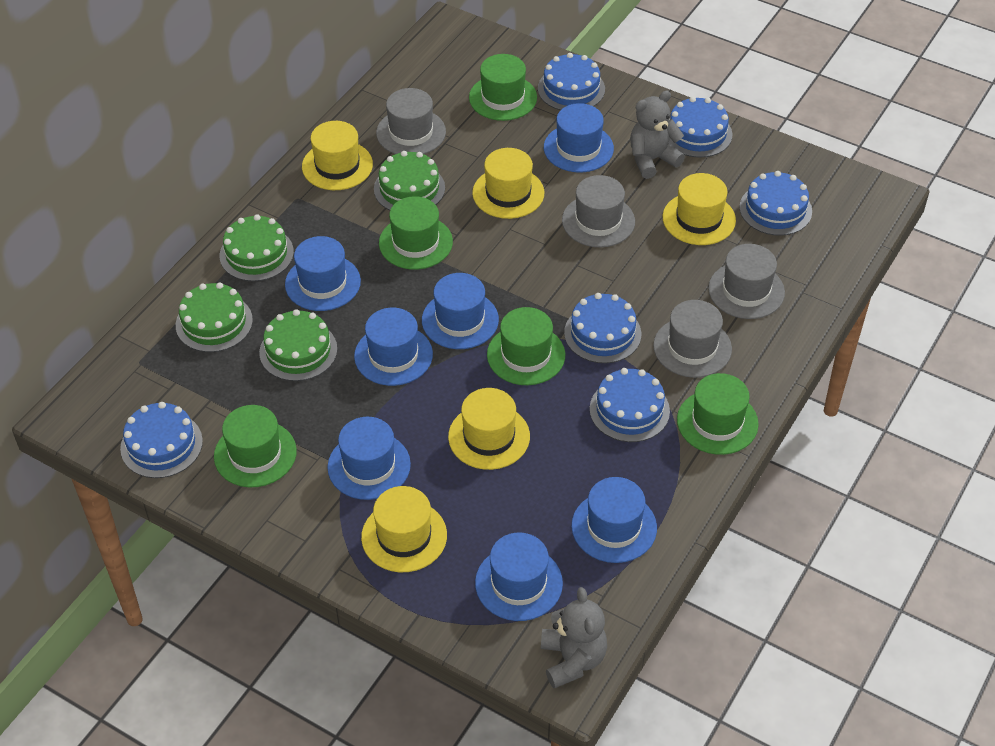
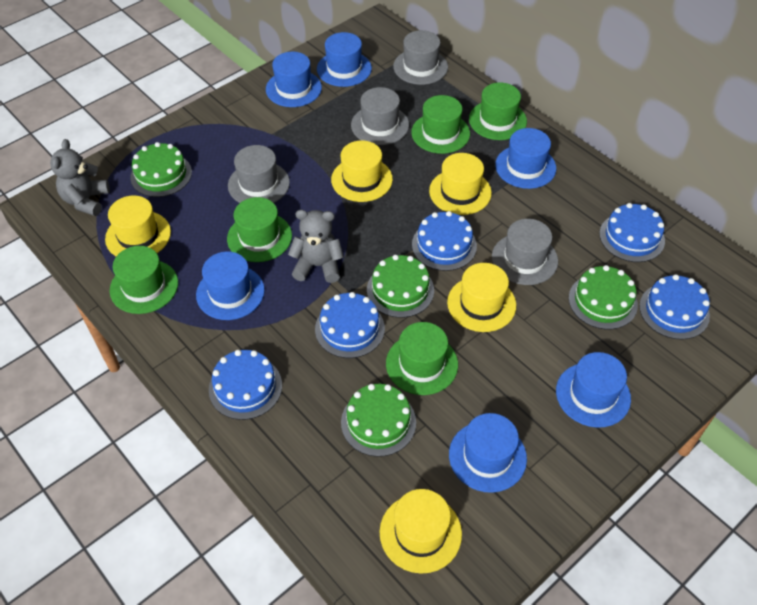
blue cake: [120,402,203,478] [538,53,605,110] [564,293,641,363] [590,368,670,442] [668,97,732,158] [739,171,812,236] = 6 -> [209,350,282,420] [315,292,385,358] [412,211,477,271] [599,203,665,262] [639,274,710,340] = 5
blue hat: [285,236,361,311] [327,417,411,500] [354,308,433,386] [422,273,499,349] [475,532,563,621] [544,103,614,173] [571,477,657,563] = 7 -> [196,251,265,320] [266,52,322,107] [317,32,372,87] [449,413,527,493] [495,128,556,189] [556,352,631,428] = 6

